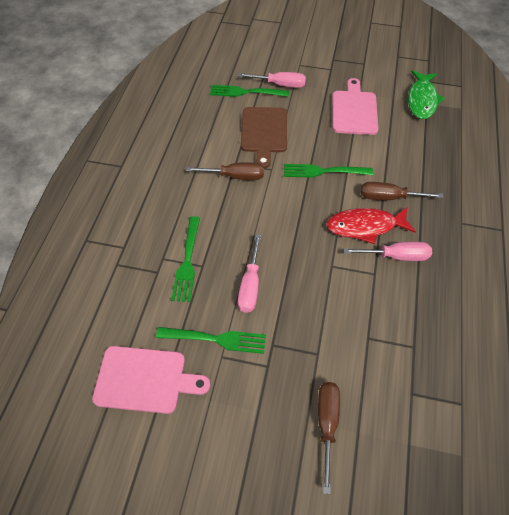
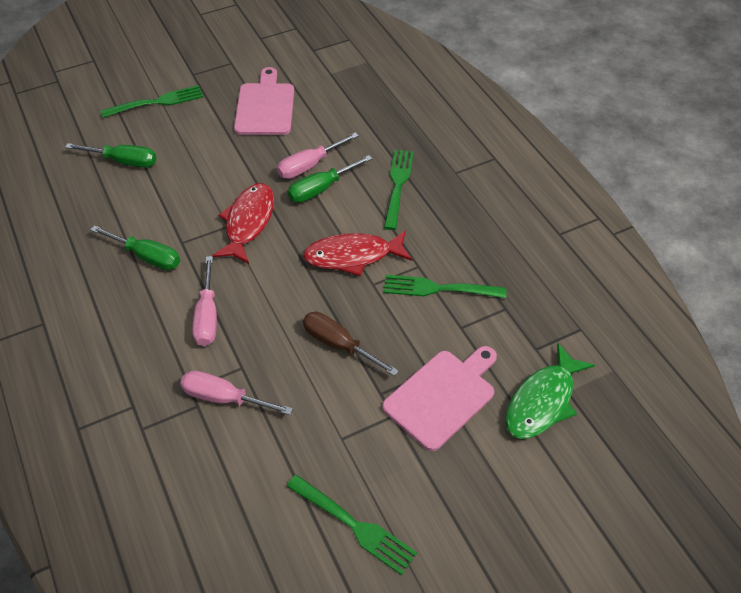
brown cutting board: [241,107,287,168] = 1 -> none = 0
brown screwdriver: [186,163,264,180] [318,382,340,494] [361,182,443,200] = 3 -> [303,312,399,376] = 1
green screwdriver: none = 0 -> [65,143,157,168] [90,225,180,270] [288,155,372,202] = 3
red fish: [326,207,416,244] = 1 -> [212,183,274,264] [303,230,412,276] = 2

